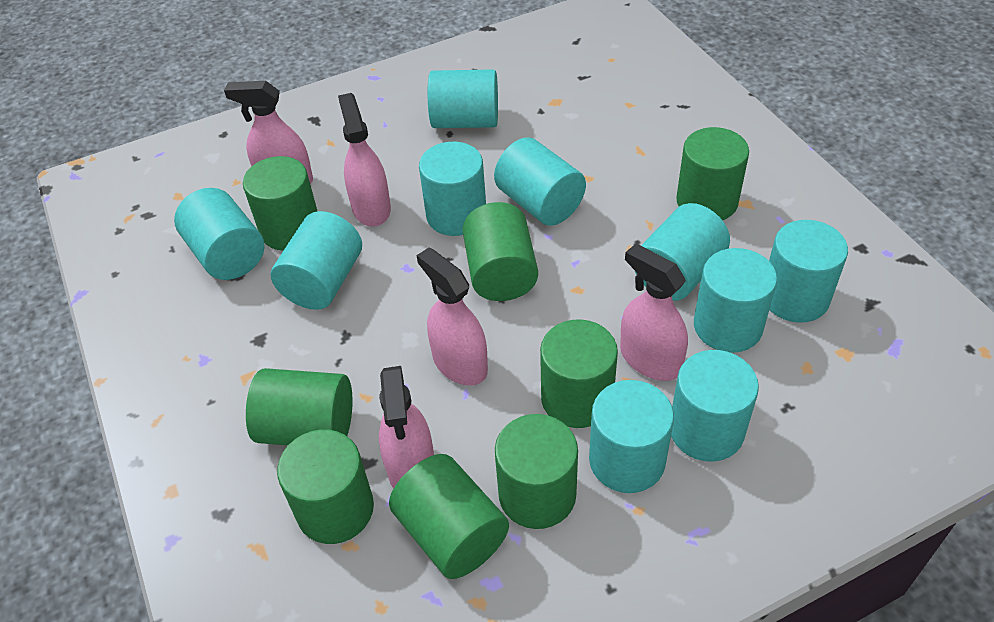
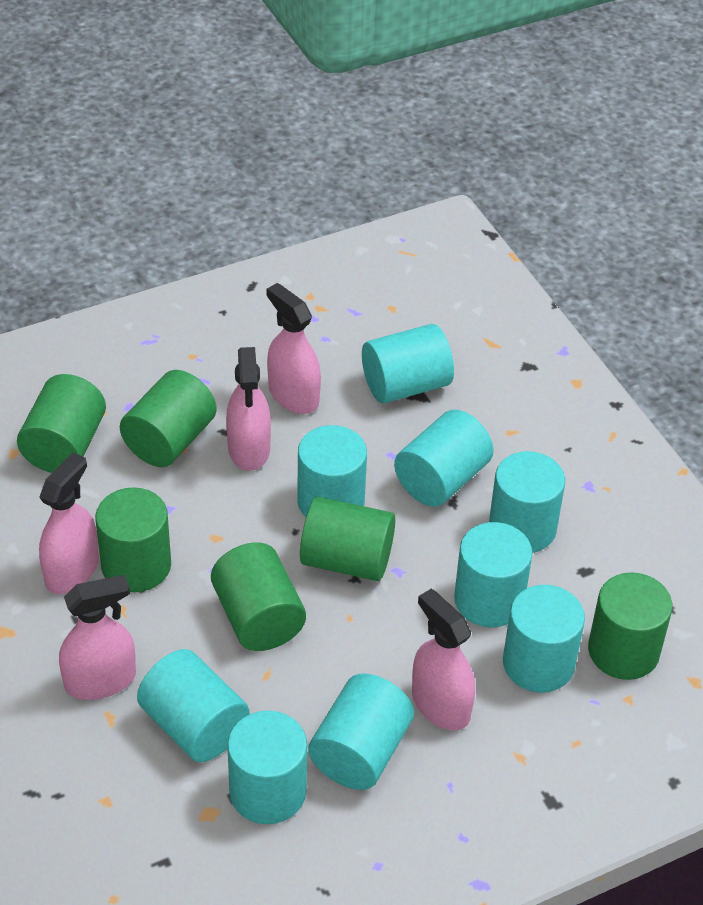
green cylinder: [243,156,317,251] [246,368,352,445] [277,430,374,544] [389,454,509,579] [462,202,538,301] [495,414,578,529] [540,319,618,428] [676,127,749,220] = 8 -> [17,374,106,473] [95,487,171,592] [120,370,217,467] [211,542,306,651] [300,497,395,581] [588,572,673,680] = 6
turquoise cylinder: [174,188,264,280] [271,211,362,310] [419,142,486,236] [428,69,498,128] [494,137,586,226] [589,380,674,493] [635,203,730,301] [671,350,759,462] [694,248,777,353] [769,220,848,323] = 10 -> [137,649,249,762] [227,711,307,824] [297,425,367,517] [308,673,414,790] [362,324,454,404] [394,410,494,507] [454,522,533,627] [489,451,565,553] [503,585,585,692] = 9

